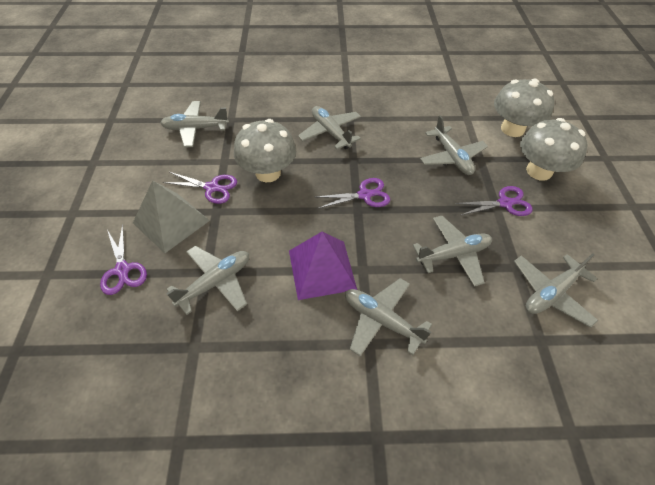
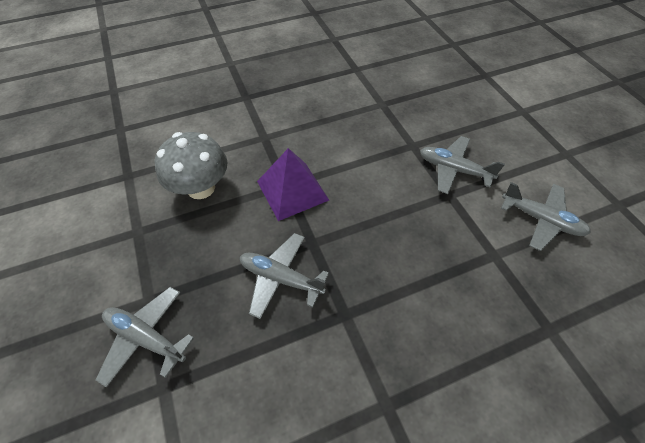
grey mushroom: [234,119,296,182] [494,79,554,137] [520,118,588,181] = 3 -> [155,132,227,199] = 1
grey plane: [160,101,229,148] [166,246,249,315] [298,106,361,149] [345,278,432,356] [413,216,492,287] [420,115,488,175] [514,253,599,328] = 7 -> [96,287,194,388] [240,233,329,319] [420,136,505,194] [501,182,591,251] = 4
grey pyramid: [133,181,210,253] = 1 -> none = 0
purple scissors: [100,224,147,295] [163,172,237,204] [316,178,390,209] [455,186,533,216] = 4 -> none = 0

